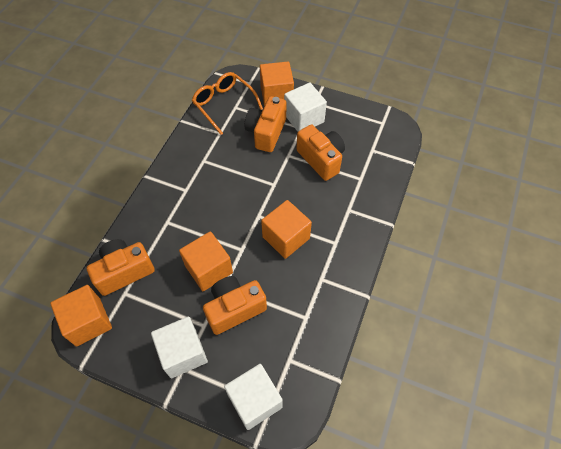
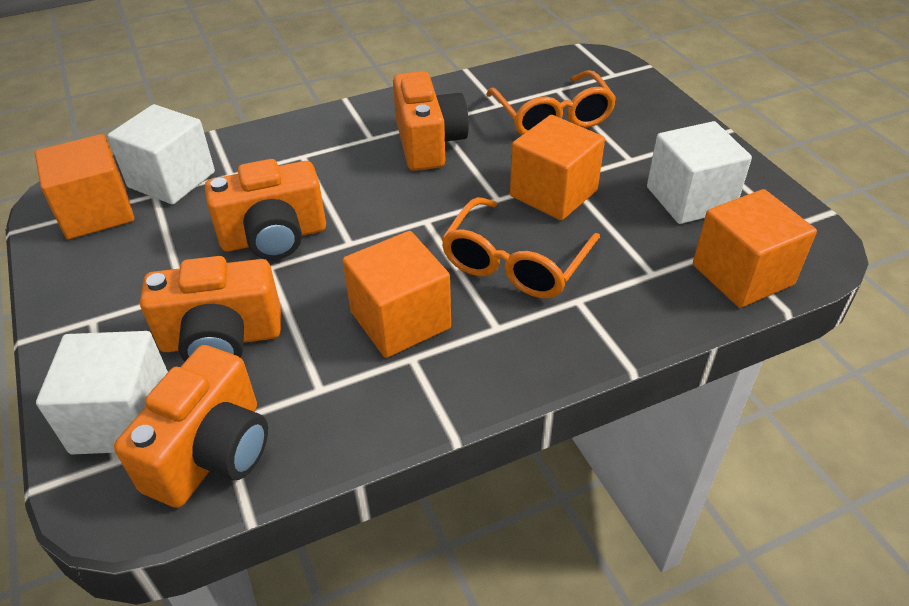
orange glasses: [192,72,263,135] = 1 -> [441,197,600,298] [486,70,617,135] = 2

